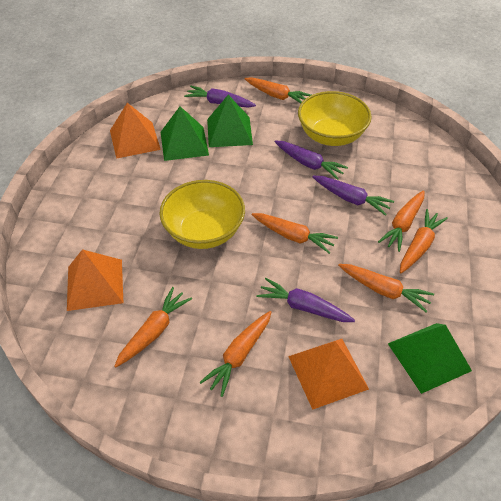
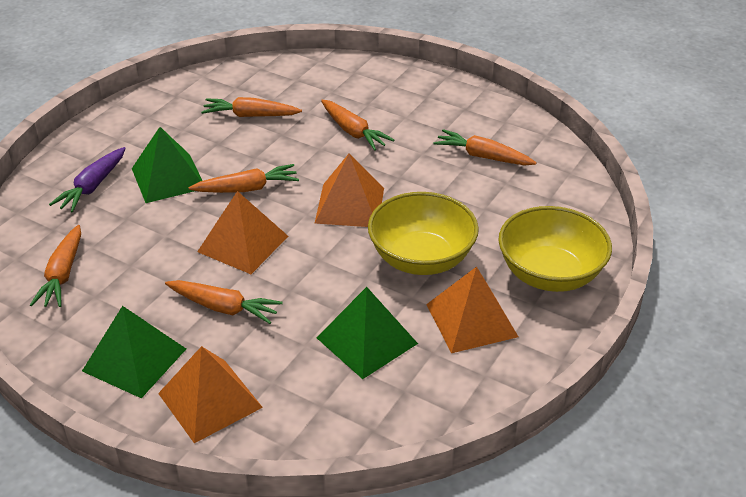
orange carrot: [114,287,192,367] [200,311,271,397] [245,77,311,104] [252,213,338,254] [338,264,434,313] [378,190,425,252] [400,209,448,273] = 7 -> [30,225,81,307] [165,280,283,324] [188,164,299,193] [201,97,302,117] [321,100,394,151] [434,129,537,165] = 6
orange pyramid: [67,249,123,311] [110,103,161,159] [288,339,369,410] = 3 -> [158,346,263,443] [197,191,288,274] [315,153,384,227] [426,267,518,353] = 4
purple carrot: [184,86,256,108] [257,278,355,322] [275,140,348,180] [312,176,394,216] = 4 -> [49,147,126,212] = 1

